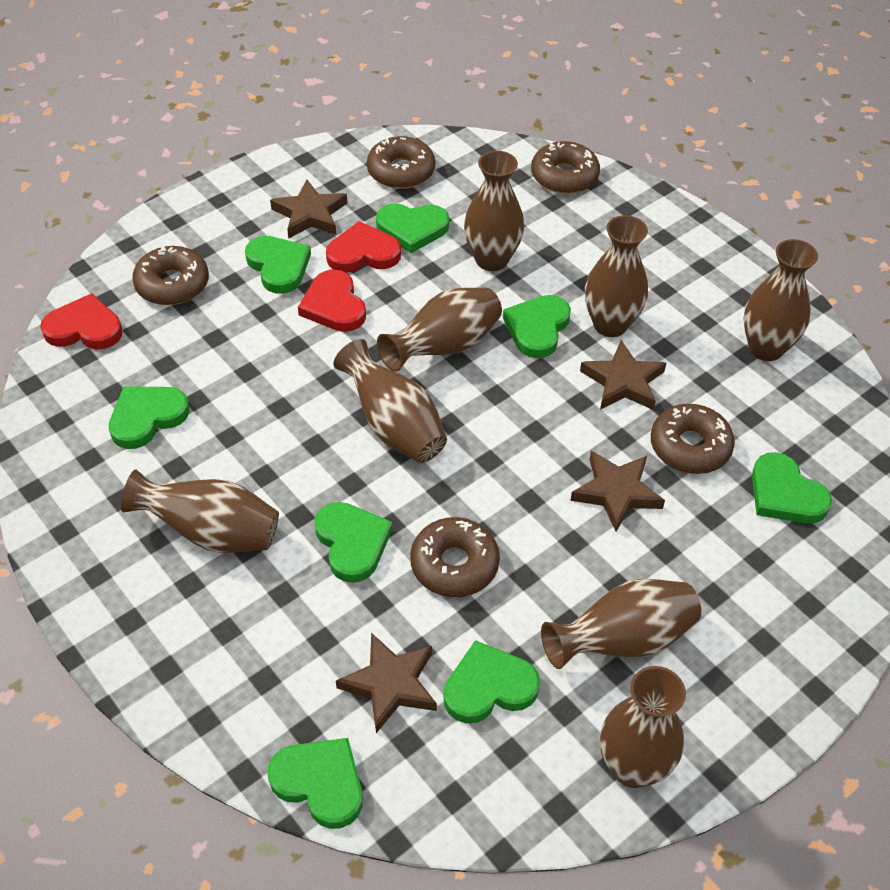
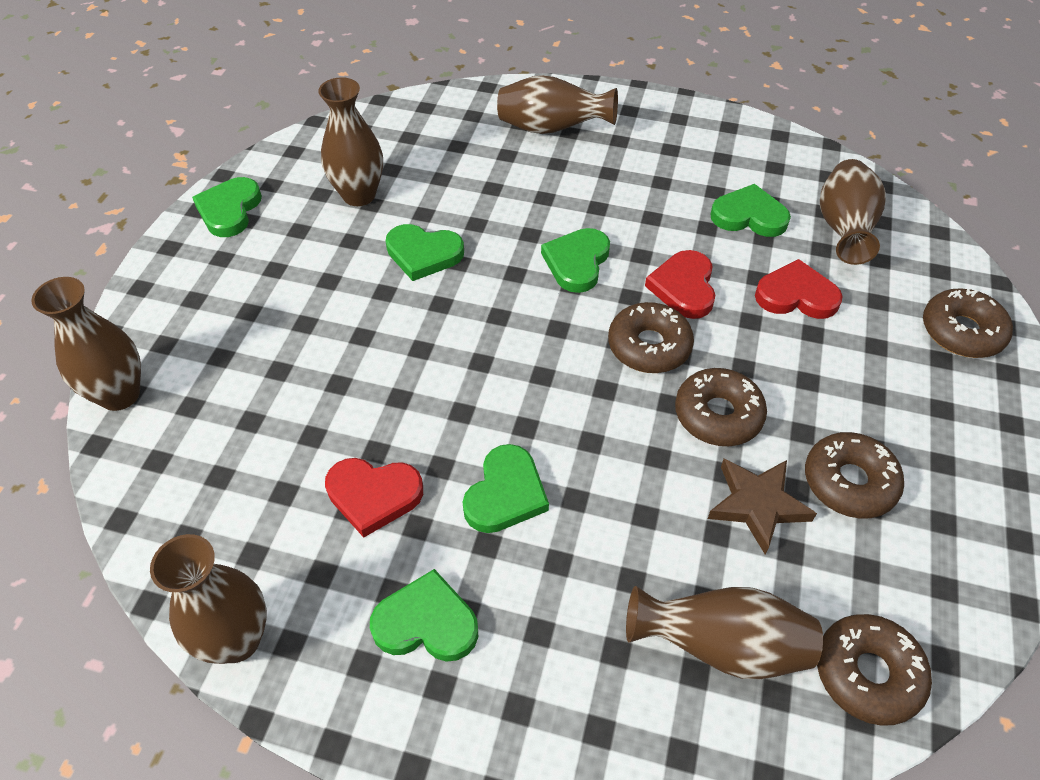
brown star: [270,179,347,239] [336,633,437,733] [570,451,665,532] [580,340,666,410] = 4 -> [708,459,817,554] = 1
brown vase: [121,469,279,553] [333,339,447,463] [377,287,502,372] [464,151,524,271] [541,579,701,669] [585,215,648,337] [600,666,686,788] [743,239,818,361] = 8 -> [31,277,141,411] [150,534,267,664] [318,77,383,206] [497,75,618,134] [626,586,823,679] [820,159,886,265] = 6
green heart: [109,386,189,449] [245,236,311,294] [267,738,363,829] [314,502,393,583] [376,203,449,253] [444,640,540,723] [503,295,571,358] [752,452,832,524] = 8 -> [192,177,262,237] [370,569,478,662] [386,224,464,281] [463,444,549,533] [541,228,610,293] [710,184,791,237] = 6

